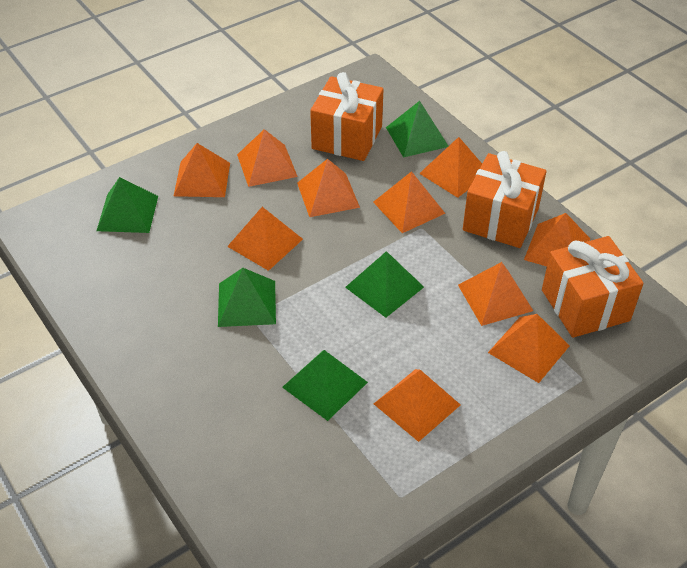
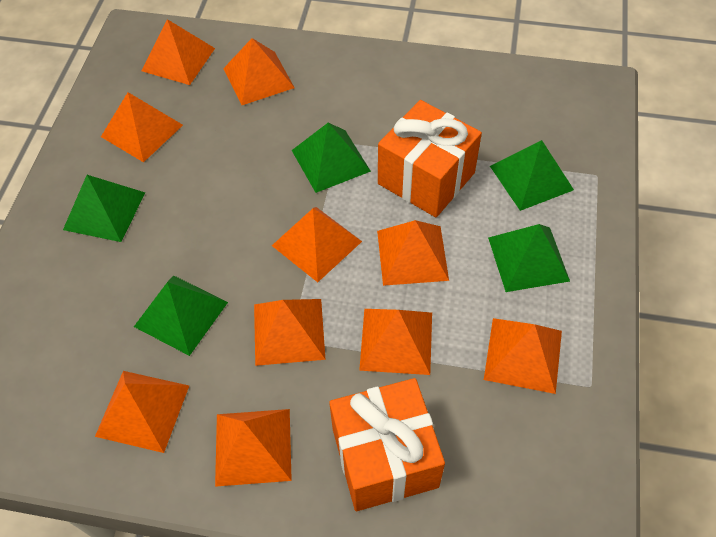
orange gift: [310,72,383,161] [463,151,547,248] [542,236,644,338] = 3 -> [329,378,445,511] [378,100,482,217] = 2

